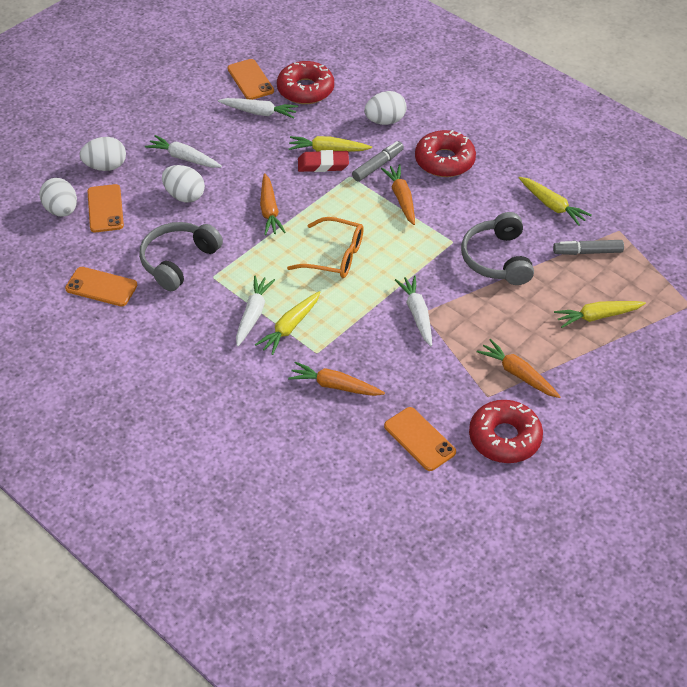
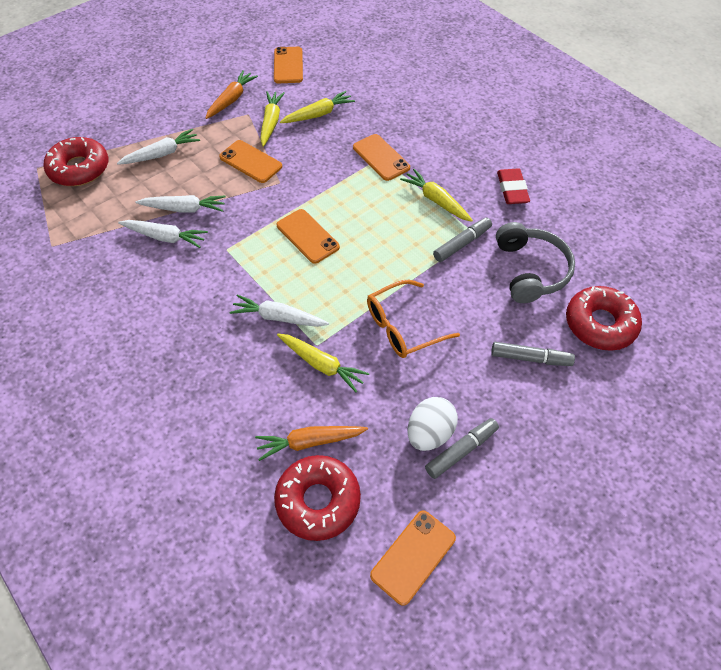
grey headphones: [139,222,223,291] [461,212,534,285] = 2 -> [496,222,575,303] = 1
grey marker: [352,141,404,182] [553,240,624,255] = 2 -> [425,418,499,479] [433,217,492,262] [491,342,575,366] = 3
orange carrot: [260,173,286,235] [288,362,385,396] [381,164,415,225] [477,339,561,398] = 4 -> [205,70,258,119] [255,426,368,461] = 2
orange phone: [65,267,137,306] [87,184,124,232] [227,59,274,100] [384,407,456,471] = 4 -> [219,140,282,183] [274,47,303,83] [277,209,340,264] [353,134,410,181] [370,510,456,606] = 5
white egg: [39,178,77,217] [80,137,126,171] [162,165,205,202] [364,91,406,125] = 4 -> [407,397,458,451] = 1

